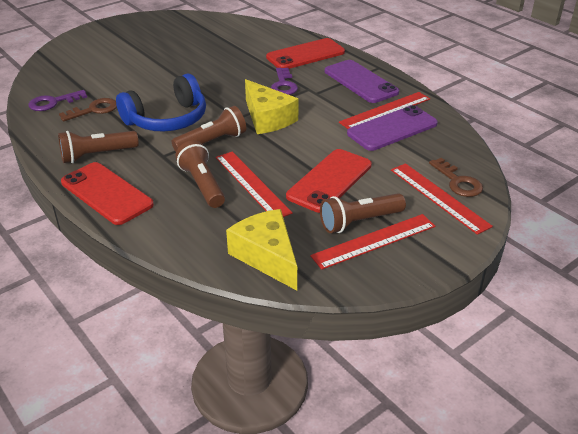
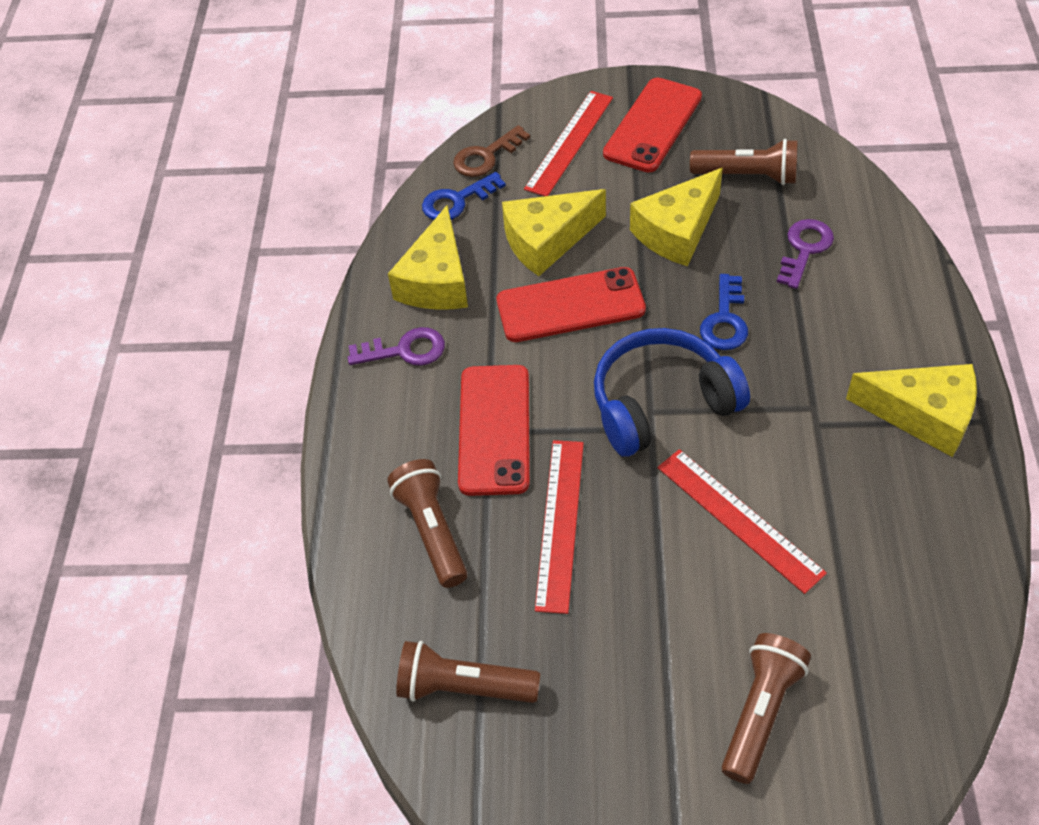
blue key: none = 0 -> [422,172,506,220] [700,274,748,350] = 2
brown key: [59,98,117,122] [429,158,483,197] = 2 -> [453,125,530,177] = 1
purple phone: [325,60,399,103] [347,105,438,151] = 2 -> none = 0
red ruler: [216,152,293,217] [310,214,435,270] [339,92,430,129] [391,163,493,235] = 4 -> [524,91,613,196] [535,440,584,614] [658,449,827,594] = 3
yellow cheese: [226,209,297,290] [245,79,299,134] = 2 -> [388,205,468,310] [502,189,606,276] [630,168,723,266] [846,364,977,457] = 4

